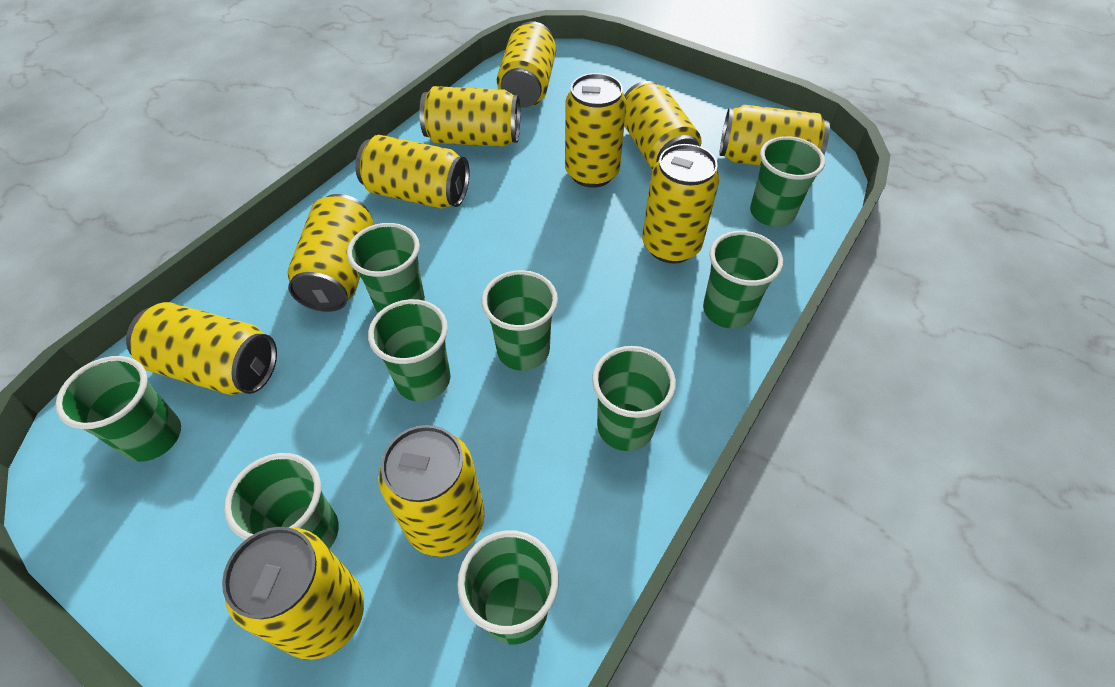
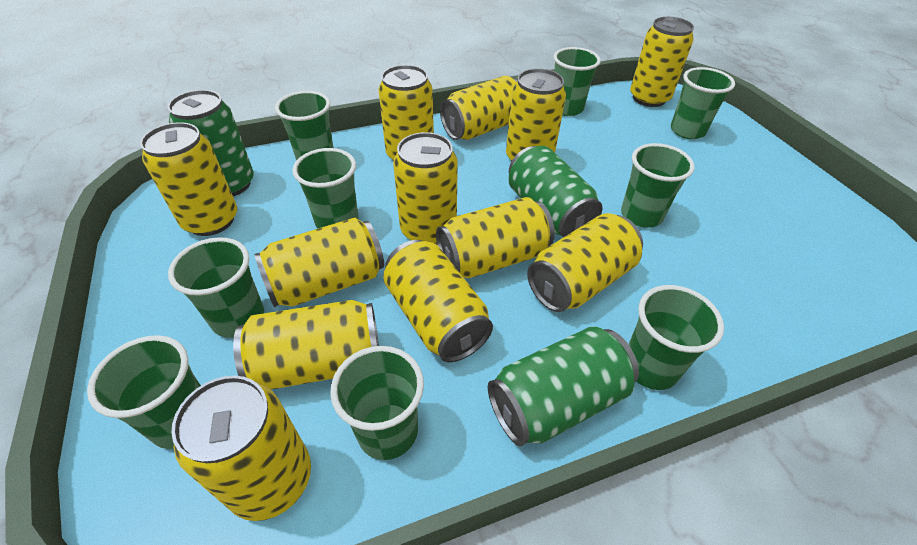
green can: none = 0 -> [168,90,254,196] [488,326,639,447] [508,146,603,237] = 3
yellow can: [126,302,277,395] [222,527,364,660] [287,194,374,312] [356,135,470,209] [379,425,485,557] [420,86,520,147] [497,21,556,108] [565,73,627,188] [624,81,701,170] [642,144,720,263] [720,105,830,166] = 11 -> [140,122,237,236] [171,376,311,521] [233,300,379,390] [254,218,384,307] [379,65,434,161] [383,240,493,362] [393,132,458,244] [436,197,555,278] [440,76,518,140] [506,68,566,162] [527,213,643,312] [630,17,694,107] = 12

